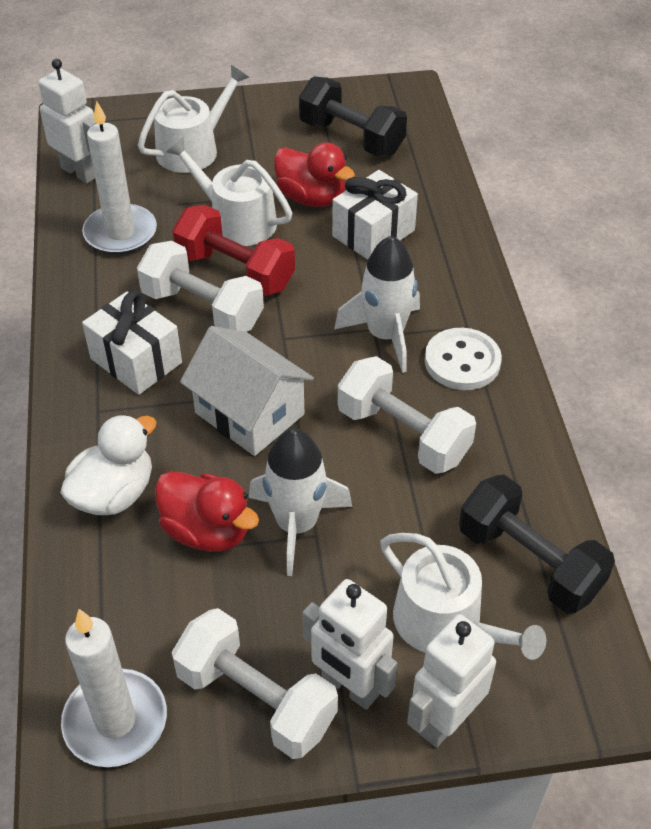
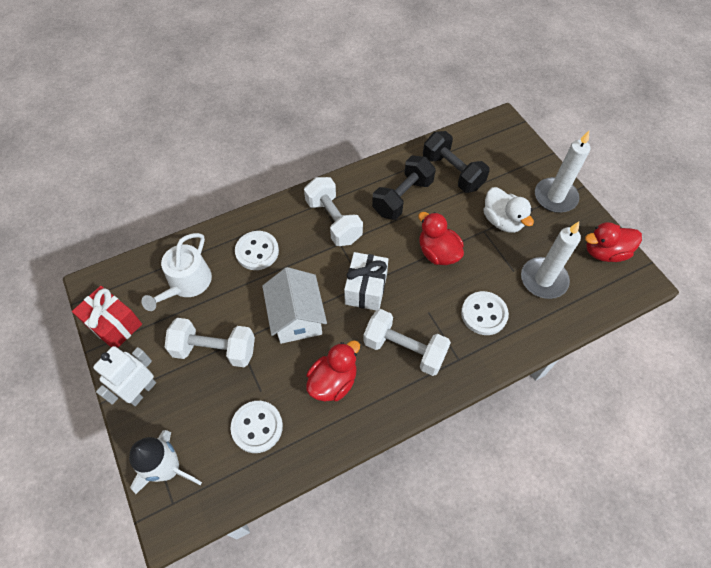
red duck: [155,471,259,552] [274,142,355,207] = 2 -> [306,340,360,402] [418,212,464,265] [585,222,642,262] = 3
red dumbbell: [172,205,295,296] = 1 -> none = 0
red gift: none = 0 -> [72,286,142,348] = 1
white button: [425,328,502,390] = 1 -> [230,401,283,453] [235,231,279,270] [461,291,509,335] = 3
white gift: [82,291,182,395] [332,170,418,260] = 2 -> [344,252,389,310] = 1
white robot: [38,59,97,184] [302,579,398,710] [407,614,496,748] = 3 -> [93,346,156,406] = 1
white rocket: [249,429,352,576] [334,235,420,373] = 2 -> [129,430,202,494] = 1
white watering can: [138,65,249,173] [166,137,292,246] [380,533,546,660] = 3 -> [141,233,212,311] = 1

